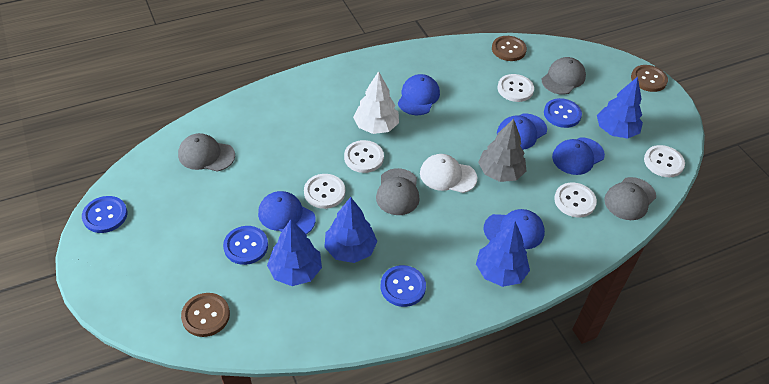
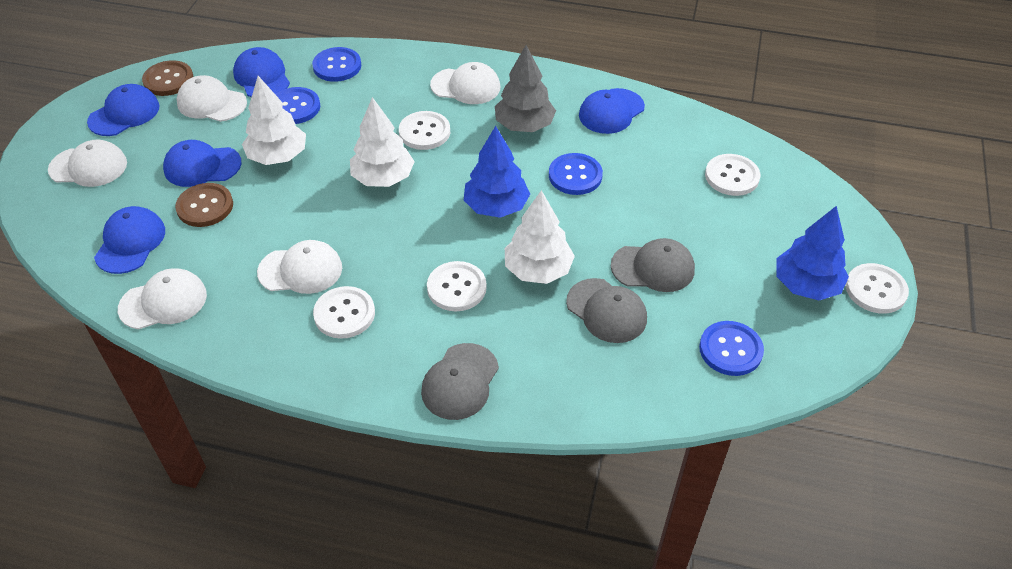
blue tree: [267,219,322,286] [324,197,378,263] [476,221,530,287] [597,77,643,138] = 4 -> [464,126,530,218] [776,206,849,300] = 2
brown button: [181,293,230,337] [492,36,527,61] [631,65,668,92] = 3 -> [142,60,193,96] [175,183,233,227] = 2
grey cap: [178,133,235,172] [376,168,420,215] [541,57,586,95] [604,177,656,220] = 4 -> [421,343,499,420] [566,278,647,343] [611,238,695,292] = 3
white cap: [420,154,477,193] = 1 -> [48,140,127,187] [118,268,207,329] [176,75,247,122] [257,240,342,294] [430,62,500,104] = 5
white tree: [353,71,399,134] = 1 -> [242,76,306,165] [350,97,415,187] [505,190,575,284] = 3

